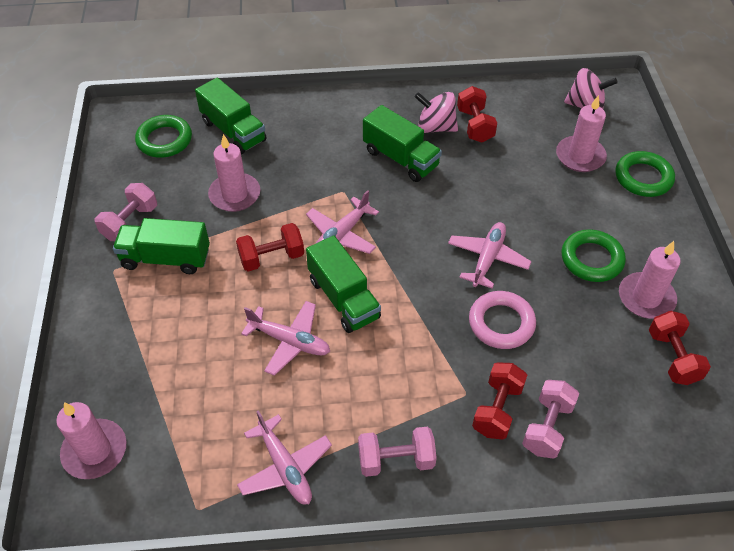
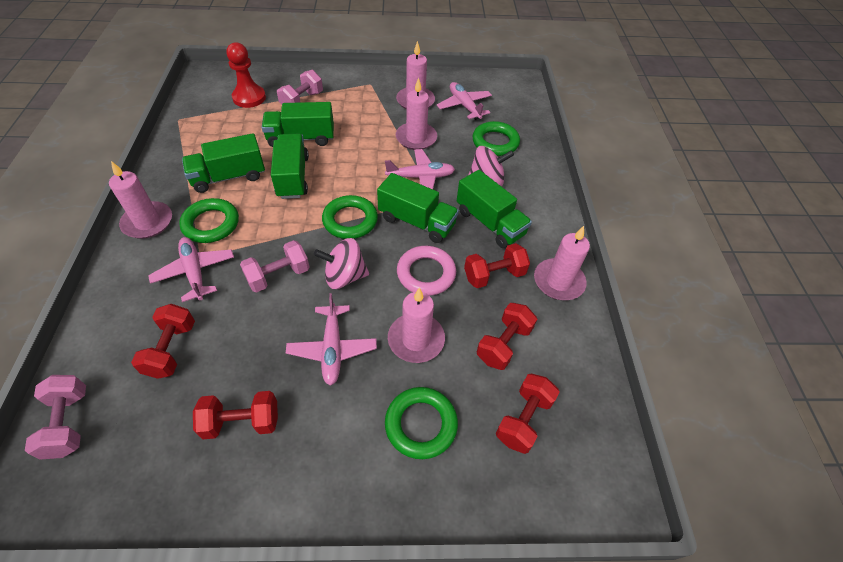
green ring: [135,115,192,158] [562,229,626,282] [615,151,675,197] = 3 -> [179,198,239,243] [322,195,378,239] [385,387,458,459] [473,121,520,156] = 4
green truck: [113,218,210,274] [195,78,267,154] [306,235,381,333] [363,105,442,182] = 4 -> [182,133,265,193] [261,102,334,147] [271,133,309,199] [377,173,459,243] [457,170,532,248] = 5
pink candle: [56,402,126,479] [208,134,260,212] [556,95,607,172] [619,241,681,319] = 4 -> [109,161,172,239] [388,288,445,363] [396,41,435,109] [396,78,437,150] [534,226,590,300] = 5
red dumbbell: [236,223,304,271] [457,86,497,143] [472,362,527,439] [649,311,711,385] = 4 -> [131,304,195,379] [193,391,278,439] [464,243,530,288] [477,303,537,370] [496,374,560,454] = 5
red pawn: none = 0 -> [227,42,266,108] = 1

